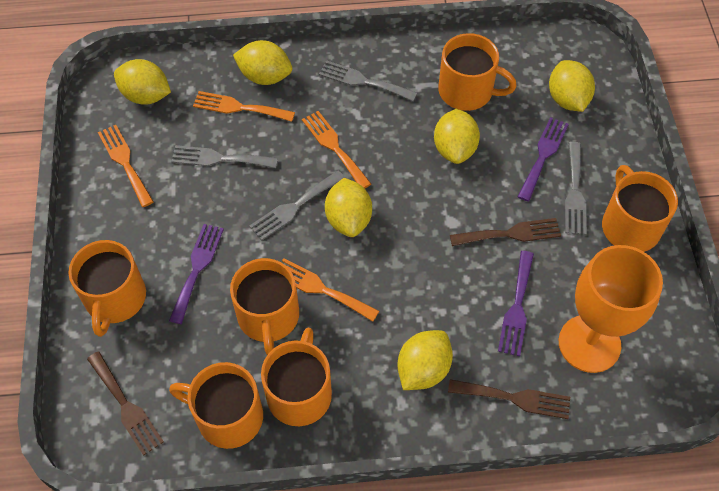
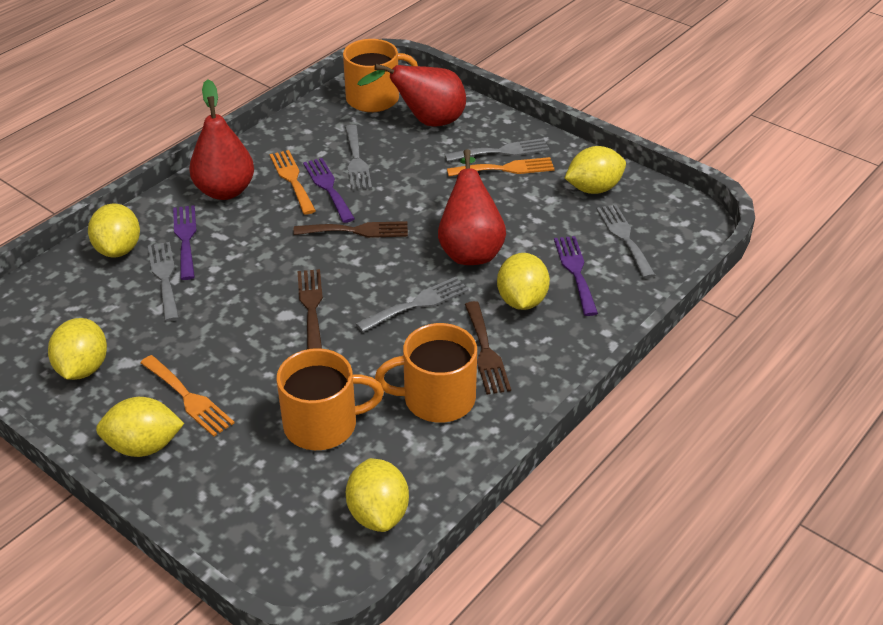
grey fork: [171,145,278,168] [249,171,345,241] [319,60,417,101] [565,142,587,235] = 4 -> [148,242,179,322] [345,125,372,190] [356,277,469,333] [444,138,550,162] [596,204,656,278] = 5
orange fork: [98,125,154,207] [193,91,295,122] [282,258,379,322] [302,111,371,188] = 4 -> [140,355,235,437] [270,150,316,215] [447,157,555,176] = 3
orange goblet: [559,245,663,373] = 1 -> none = 0
orange mug: [69,240,146,337] [169,362,263,449] [230,258,299,355] [261,328,332,426] [438,33,517,111] [602,165,678,252] = 6 -> [276,348,384,450] [343,39,418,112] [375,323,477,423] = 3
red pear: none = 0 -> [189,79,254,200] [357,64,466,127] [438,149,506,265] = 3

